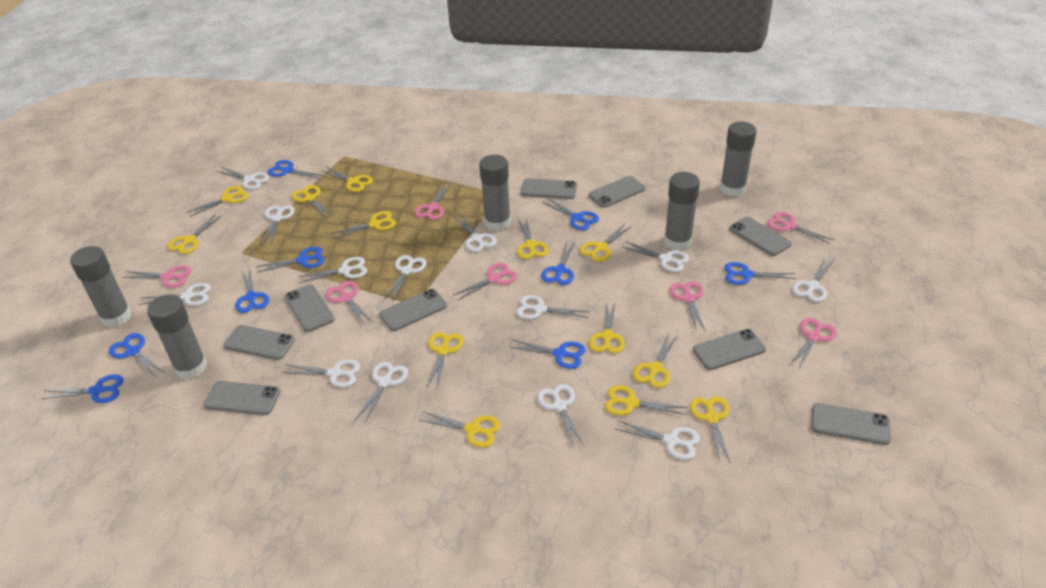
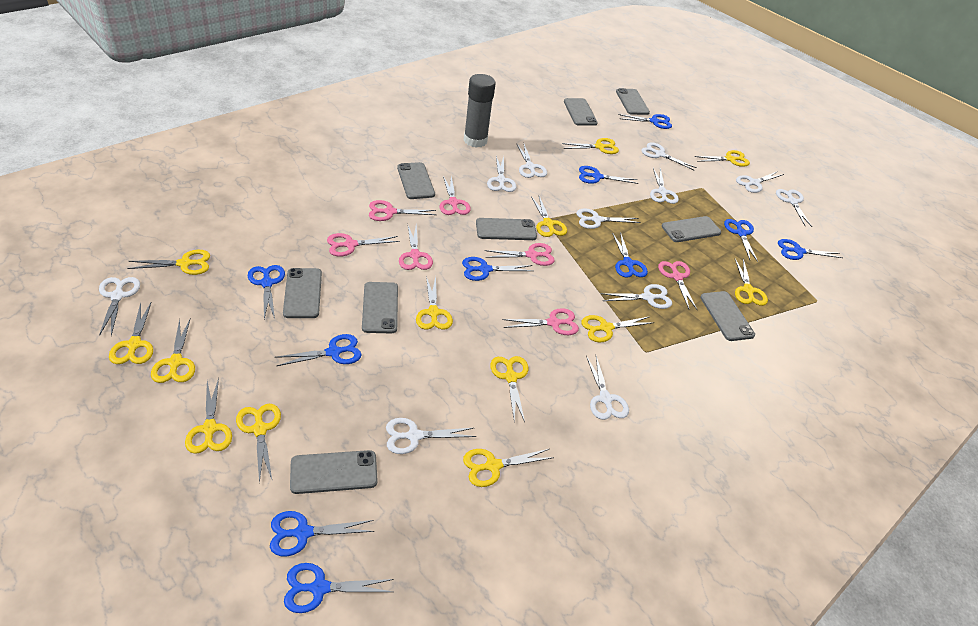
blue scissors: [41,375,124,403] [109,333,164,376] [235,267,269,313] [256,247,324,273] [268,160,324,179] [510,340,586,369] [541,242,575,285] [542,198,599,230] [724,262,797,285] = 9 -> [248,265,285,319] [270,511,374,556] [275,334,362,366] [284,563,394,613] [462,257,532,281] [579,166,638,184] [612,232,648,278] [619,114,672,129] [724,219,758,262] [778,239,843,260] = 10
grey glue stick: [70,246,132,327] [147,295,207,380] [479,155,511,231] [664,172,700,251] [720,121,756,196] = 5 -> [464,74,496,148] = 1
white scissors: [138,283,211,306] [216,167,270,190] [262,205,295,245] [283,359,360,387] [298,257,367,283] [355,362,408,422] [384,255,427,302] [454,213,496,252] [516,295,590,319] [537,384,584,446] [616,420,700,460] [622,242,689,272] [792,258,834,302] = 13 -> [99,277,140,336] [386,418,476,454] [487,156,517,192] [516,143,547,178] [576,209,641,229] [586,356,629,420] [601,284,672,309] [641,143,697,171] [650,168,679,204] [736,171,784,193] [776,189,812,227] = 11

